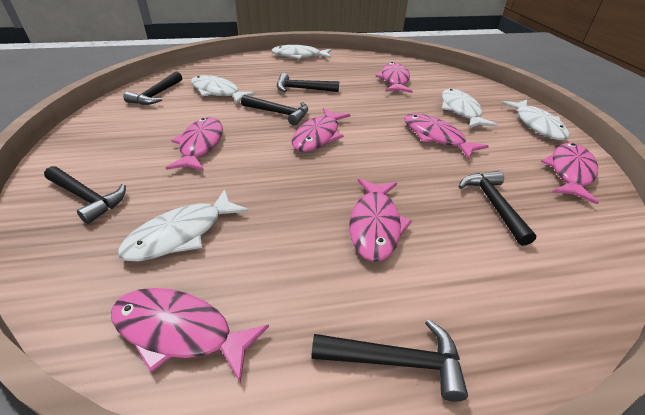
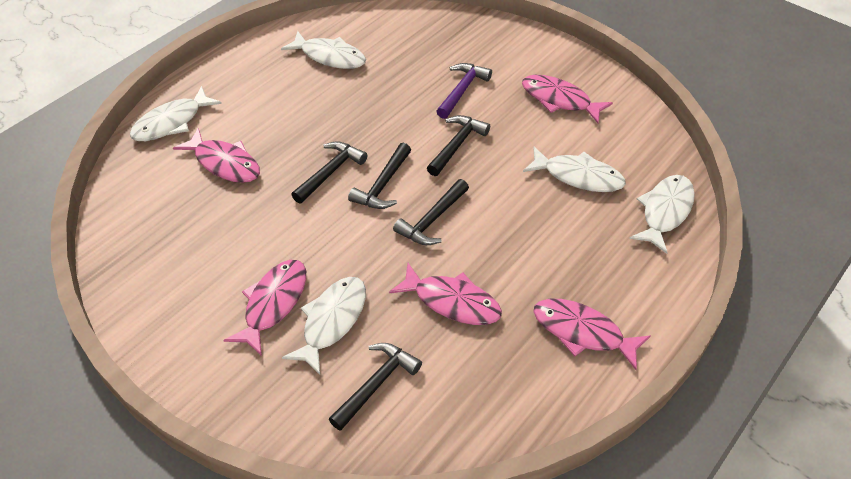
black hammer: [44,166,126,224] [123,72,182,105] [241,95,308,126] [277,73,339,92] [311,319,468,402] [459,171,536,246] = 6 -> [291,141,368,204] [329,343,422,431] [348,143,411,209] [393,179,469,245] [427,115,490,176] = 5
pink fish: [111,288,269,384] [165,117,223,171] [292,108,351,152] [350,179,412,262] [375,62,413,93] [404,114,489,159] [541,143,599,205] = 7 -> [173,128,260,183] [223,260,306,356] [389,263,502,325] [522,75,613,123] [534,299,651,370] = 5
purple hammer: none = 0 -> [436,63,492,119] = 1

